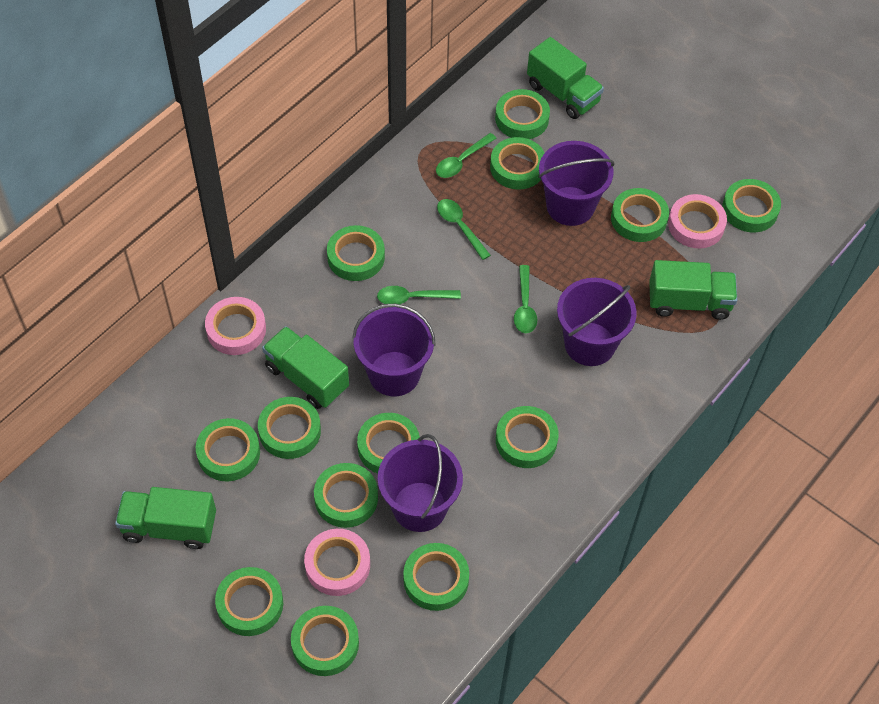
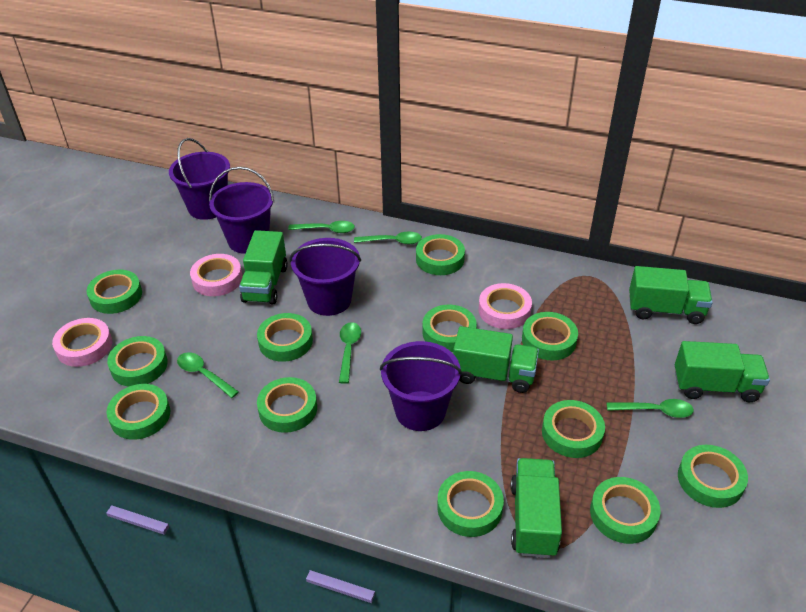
green spoon: [377,286,461,304] [436,133,497,178] [437,199,491,260] [514,265,537,333] = 4 -> [177,352,239,398] [288,221,355,233] [339,322,361,384] [354,231,422,244] [606,399,694,418] = 5
green tape: [196,418,260,481] [215,567,283,636] [258,397,321,459] [291,606,359,676] [314,463,378,528] [327,225,385,281] [357,413,420,474] [403,543,469,611] [490,137,544,190] [495,89,550,139] [496,406,559,468] [611,188,669,242] [722,179,781,232] = 13 -> [86,270,142,314] [107,336,168,387] [107,384,170,440] [257,313,313,362] [257,377,317,433] [416,234,465,275] [422,305,477,352] [437,471,504,537] [522,312,578,361] [542,400,605,458] [590,477,660,544] [678,445,748,508] = 12
green truck: [115,487,216,549] [262,326,349,409] [527,37,604,119] [649,260,737,320] = 4 -> [239,230,288,304] [453,326,539,393] [511,458,562,558] [629,266,713,324] [675,341,770,402] = 5

